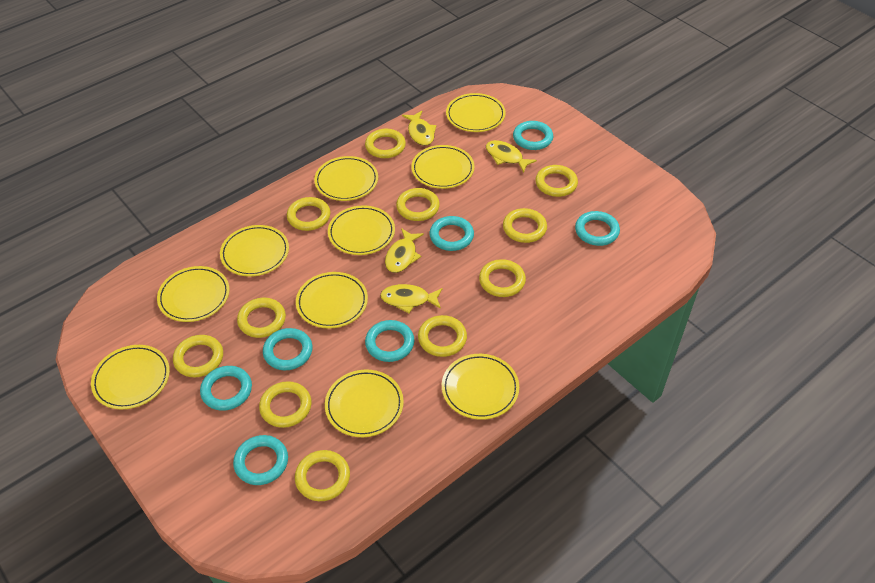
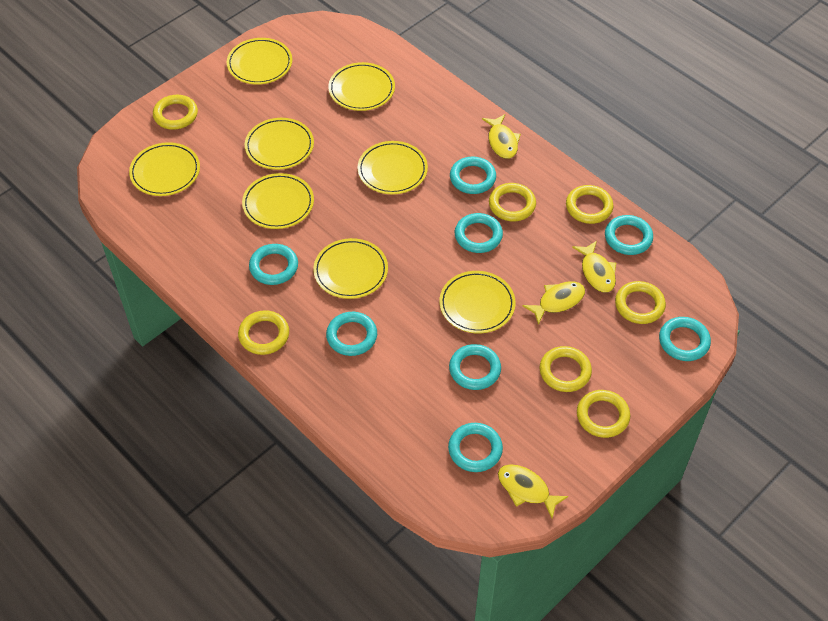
turquoise ring: [200,366,252,411] [233,435,288,485] [263,328,313,370] [365,320,415,362] [429,216,474,251] [513,121,553,150] [575,211,620,246] = 7 -> [249,244,298,285] [326,312,377,356] [448,423,503,472] [449,344,501,390] [450,157,496,194] [455,213,503,253] [605,215,653,255] [659,317,711,361] = 8
yellow plate: [91,345,170,409] [157,266,229,322] [220,225,289,277] [296,272,368,329] [314,156,378,201] [325,370,404,437] [328,205,395,255] [411,145,475,189] [442,354,519,420] [446,93,506,132] = 10 -> [129,142,200,196] [227,38,292,85] [242,173,314,229] [245,118,314,170] [313,238,388,299] [328,62,395,111] [357,141,428,194] [439,271,516,333] = 8
yellow ring: [173,335,223,377] [237,298,286,338] [259,381,311,428] [287,197,330,231] [295,450,350,501] [365,129,406,158] [396,188,440,221] [418,315,467,357] [479,259,526,297] [503,208,547,243] [535,165,578,197] = 11 -> [153,95,198,130] [238,310,289,355] [489,183,536,221] [539,346,592,392] [566,185,614,224] [577,390,630,438] [615,281,666,324] = 7

